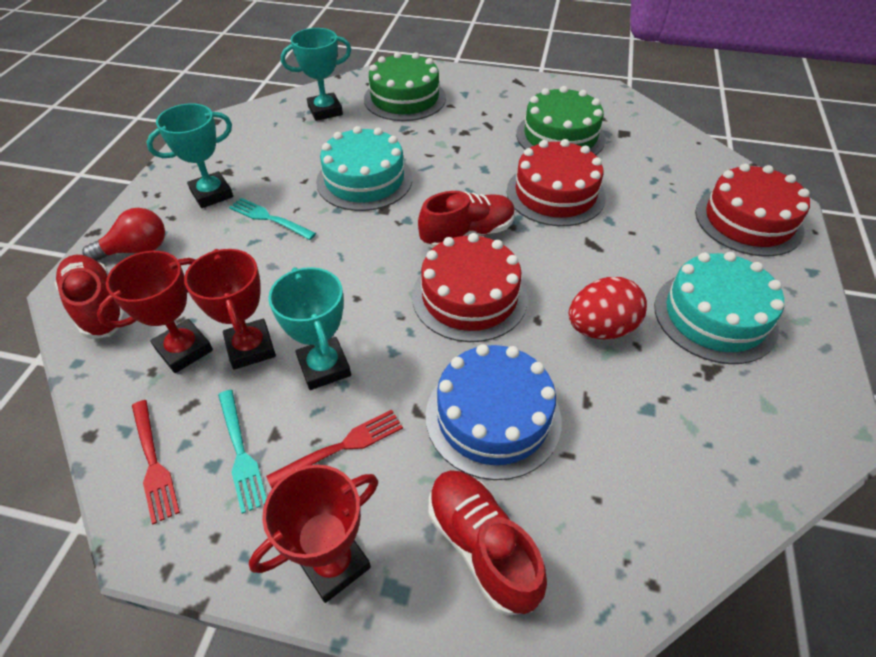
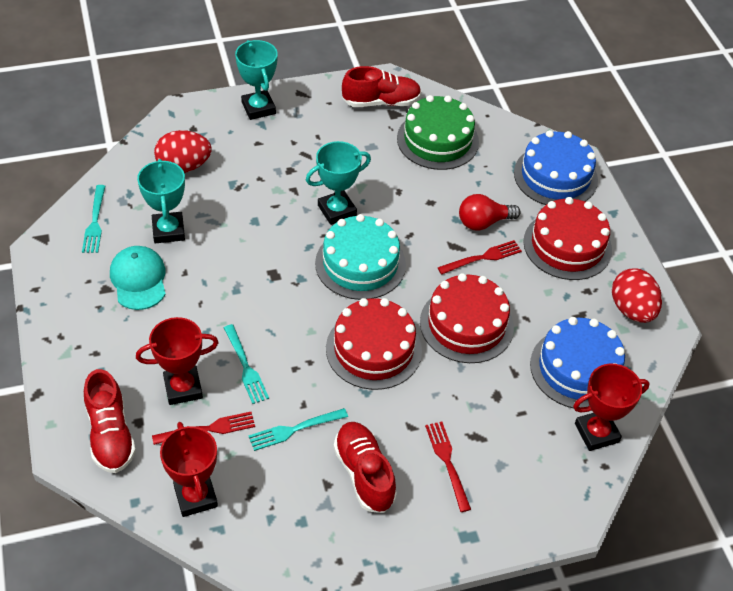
blue cake: [426,344,562,480] = 1 -> [514,130,598,205] [530,317,626,408] = 2
green cake: [364,52,446,121] [516,86,606,155] = 2 -> [397,95,479,170] = 1
red egg: [569,277,647,340] = 1 -> [154,130,211,173] [612,268,662,323] = 2
red fork: [132,400,180,524] [266,410,403,488] = 2 -> [152,412,255,445] [425,422,471,512] [438,240,522,275] = 3
turquoise cake: [316,126,412,211] [654,252,784,364] = 2 -> [315,214,406,300] = 1
turquoise cap: none = 0 -> [110,246,166,310] = 1
turquoise fork: [218,390,266,514] [229,198,316,240] = 2 -> [82,185,106,253] [224,324,269,404] [248,408,348,451] = 3

